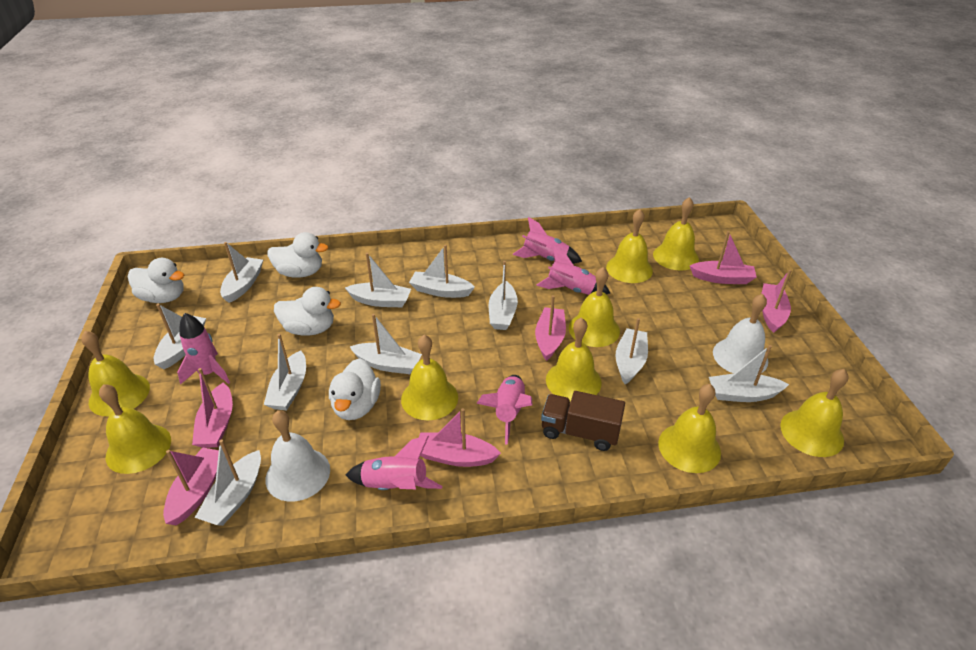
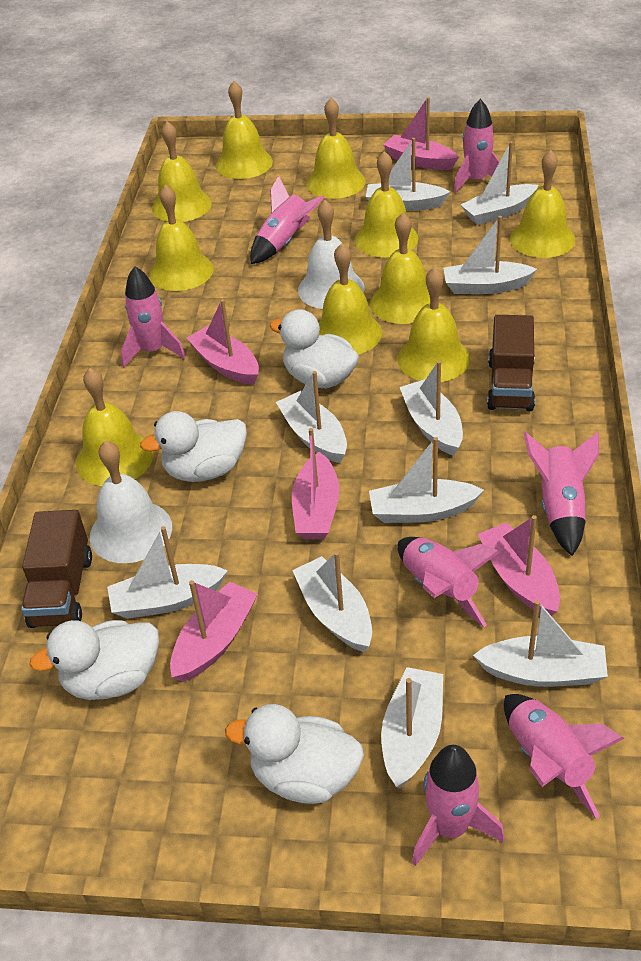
brown truck: [541,391,625,451] = 1 -> [21,510,92,628] [487,315,535,411] = 2
pink boat: [163,447,219,525] [192,368,233,448] [419,408,501,467] [535,295,566,361] [690,231,757,284] [761,270,792,333] = 6 -> [170,580,258,682] [187,299,259,385] [292,428,340,539] [383,97,459,170] [478,515,560,616] = 5
pink rocket: [177,313,230,385] [346,436,442,490] [476,375,532,444] [513,217,582,264] [536,246,610,295] = 5 -> [121,266,186,367] [250,176,324,264] [397,537,500,627] [412,745,505,866] [454,99,500,193] [504,694,625,819] [524,432,599,556] = 7
yellow bell: [81,331,150,416] [99,384,171,474] [401,335,458,420] [546,317,602,401] [569,267,620,347] [606,209,653,283] [653,197,699,271] [658,384,721,473] [780,369,849,457] = 9 -> [76,368,153,486] [149,184,214,291] [152,121,212,222] [216,81,273,179] [306,98,366,199] [319,243,382,354] [355,151,418,258] [370,213,430,324] [397,267,470,382] [510,150,575,258] = 10

